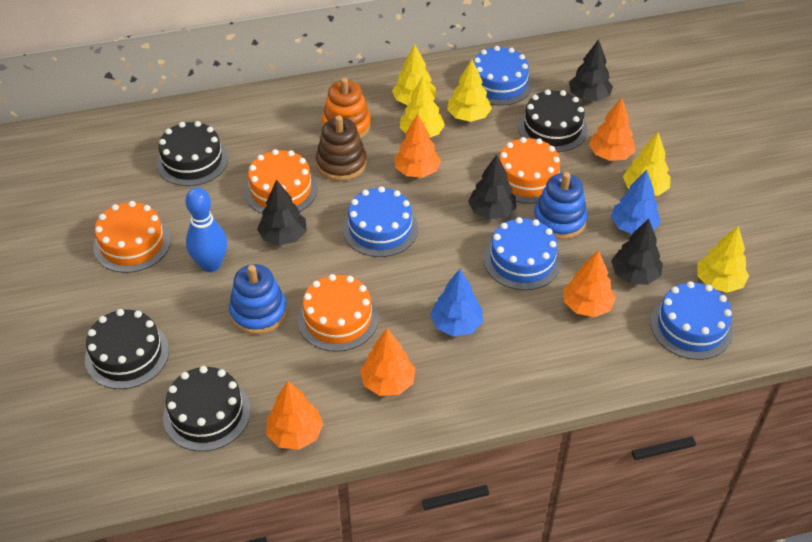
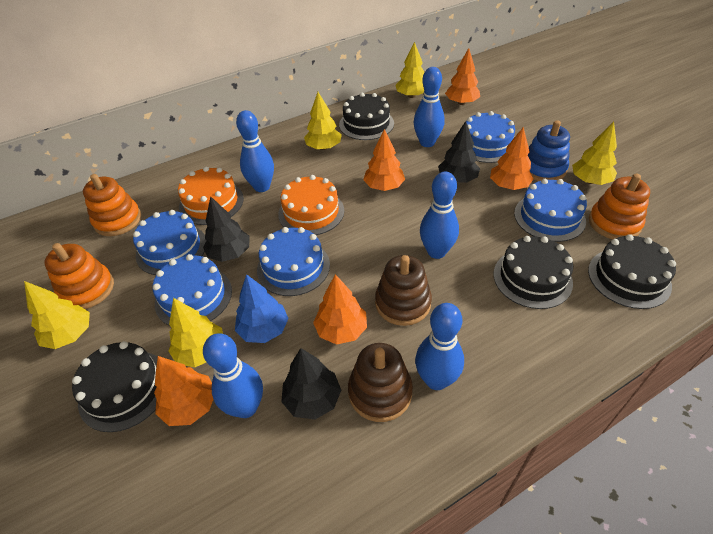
black tree: [257,179,307,246] [468,154,516,219] [569,39,613,101] [611,219,663,285] = 4 -> [203,196,249,262] [281,348,341,420] [438,121,480,183] = 3
blue bowling pin: [185,187,227,272] = 1 -> [203,333,263,418] [236,110,274,192] [413,67,445,147] [415,303,464,390] [420,172,459,259] = 5
blue cake: [343,186,418,257] [473,46,533,106] [484,217,561,290] [651,281,733,360] = 4 -> [133,210,207,275] [153,254,232,326] [257,227,330,296] [466,111,515,163] [514,179,587,242] = 5
blue stacking toy: [229,264,287,335] [533,172,588,239] = 2 -> [528,120,570,181] = 1
blue tree: [430,269,483,336] [611,170,661,234] = 2 -> [235,274,289,343] = 1
brown stacking toy: [316,115,367,181] = 1 -> [348,343,413,422] [375,255,432,326] = 2
orange cake: [93,201,171,273] [244,149,318,214] [297,274,379,352] [499,137,563,204] = 4 -> [178,167,244,225] [278,175,344,235] = 2
orange stacking toy: [322,78,371,139] = 1 -> [44,243,114,309] [83,174,141,236] [589,174,650,239] = 3

